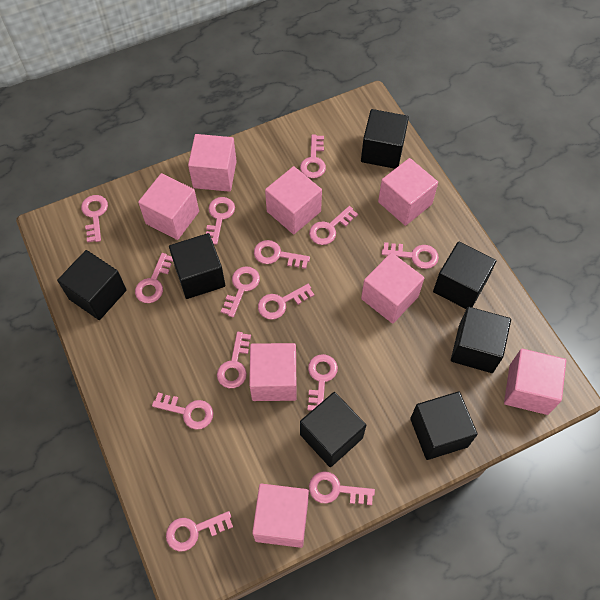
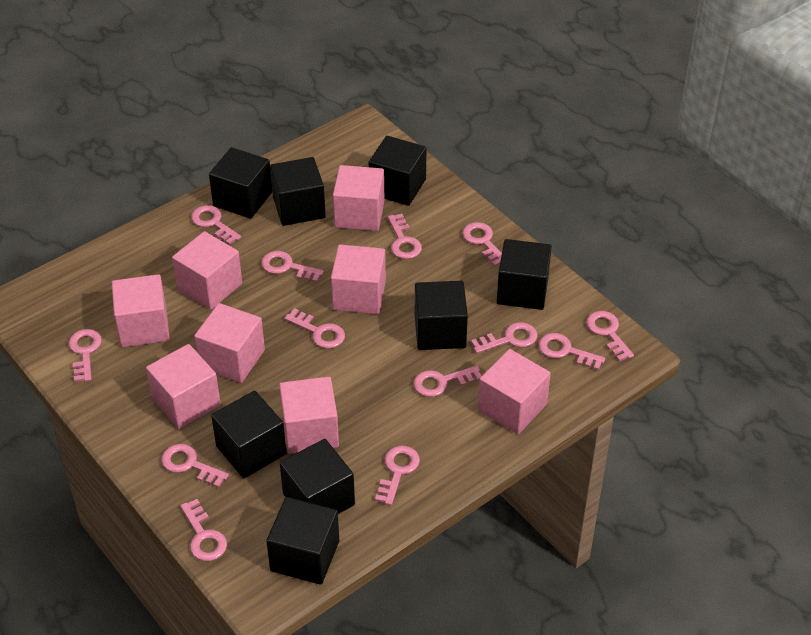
black cube: [57,250,127,320] [169,233,225,299] [300,392,366,467] [361,109,409,169] [410,391,478,460] [433,242,497,309] [451,307,511,373] = 7 -> [209,147,272,219] [211,391,287,478] [266,497,339,585] [270,157,326,226] [280,439,355,514] [368,136,427,206] [415,281,468,350] [497,239,552,310] = 8
pink key: [81,195,108,242] [135,253,173,303] [152,393,213,430] [166,511,233,552] [206,197,235,245] [217,332,251,388] [221,266,260,317] [254,240,310,269] [258,284,314,319] [300,135,326,178] [308,354,338,411] [309,206,358,245] [309,471,375,505] [382,242,439,269] = 14 -> [69,329,102,382] [161,444,229,488] [180,499,227,561] [191,205,241,245] [261,251,324,282] [284,308,345,349] [375,446,420,506] [388,214,422,259] [413,366,481,397] [462,222,502,266] [471,322,538,354] [538,333,605,370] [586,311,634,361] = 13

